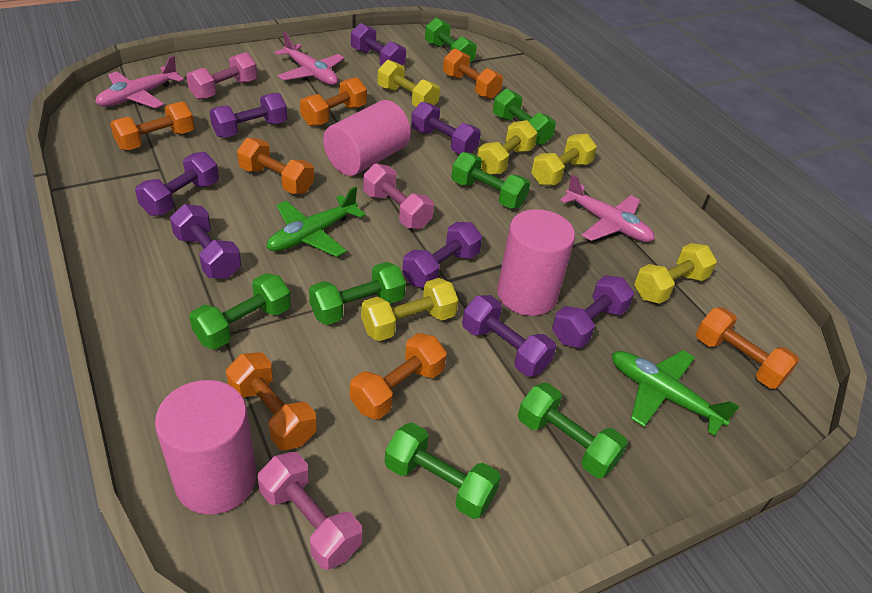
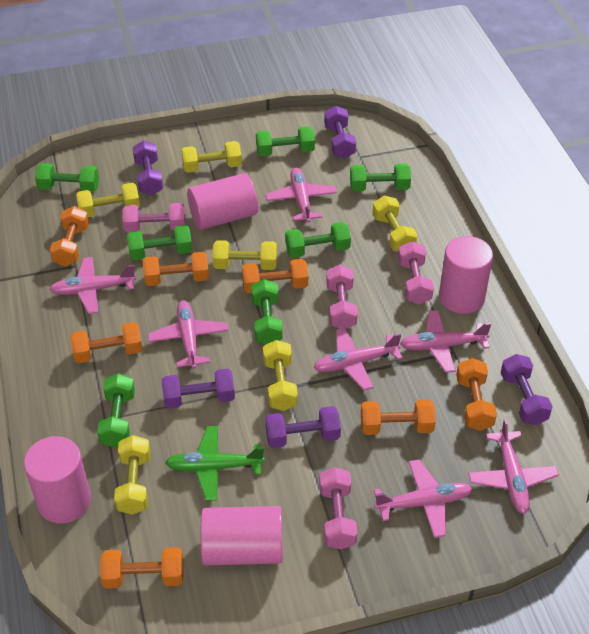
green plane: [266,186,366,257] [612,350,740,436] = 2 -> [165,426,265,501] = 1
pink cylinder: [155,380,257,515] [323,100,411,176] [497,209,575,316] = 3 -> [24,436,91,523] [187,173,258,230] [201,506,283,566] [439,236,493,314] = 4
pink dumbbell: [186,52,257,100] [258,452,362,570] [363,163,434,229] = 3 -> [122,203,186,233] [319,467,358,549] [326,265,358,329] [398,241,434,305] = 4
pink plane: [95,56,184,108] [274,32,344,85] [560,174,655,242] = 3 -> [49,257,136,314] [147,300,228,369] [265,168,337,223] [314,327,403,390] [374,459,473,538] [400,310,491,373] [468,419,559,514] = 7
purple dumbbell: [135,152,219,216] [170,204,241,279] [209,93,287,138] [351,23,406,66] [402,222,482,288] [411,102,481,154] [462,295,556,376] [552,275,634,348] = 8 -> [132,140,163,195] [162,369,235,409] [265,406,341,448] [324,106,356,159] [501,354,553,425] = 5
yellow dumbbell: [361,278,458,341] [377,60,440,107] [477,120,538,175] [531,134,597,185] [634,243,717,304] = 5 -> [76,183,140,217] [114,435,150,515] [181,141,242,173] [212,240,277,270] [263,340,298,411] [373,196,417,252] = 6

